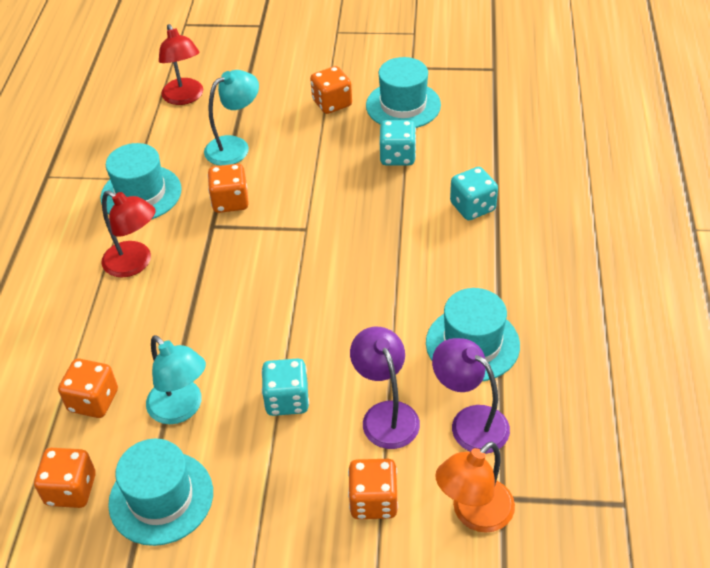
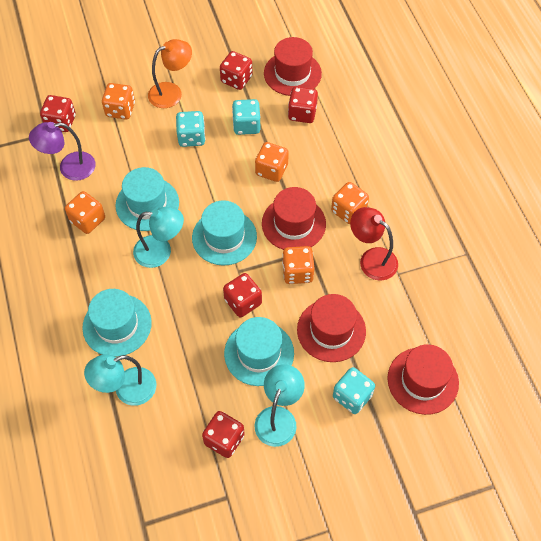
purple lamp: [350,327,420,449] [432,338,510,454] = 2 -> [29,122,96,181] = 1
red dice: none = 0 -> [40,95,76,132] [202,411,245,458] [220,51,252,90] [223,273,262,317] [288,87,318,123] = 5
red hat: none = 0 -> [262,187,326,250] [264,37,322,96] [297,294,366,362] [387,344,459,415] = 4
red lamp: [101,191,156,277] [159,24,203,105] = 2 -> [350,207,398,280] = 1
turquoise lamp: [146,335,206,424] [204,70,259,166] = 2 -> [84,354,156,406] [133,207,184,268] [255,364,305,447] = 3

